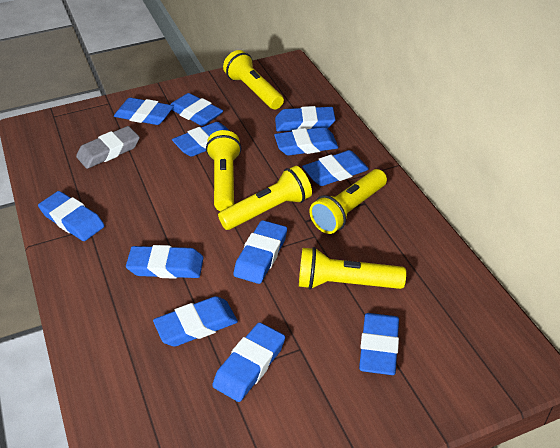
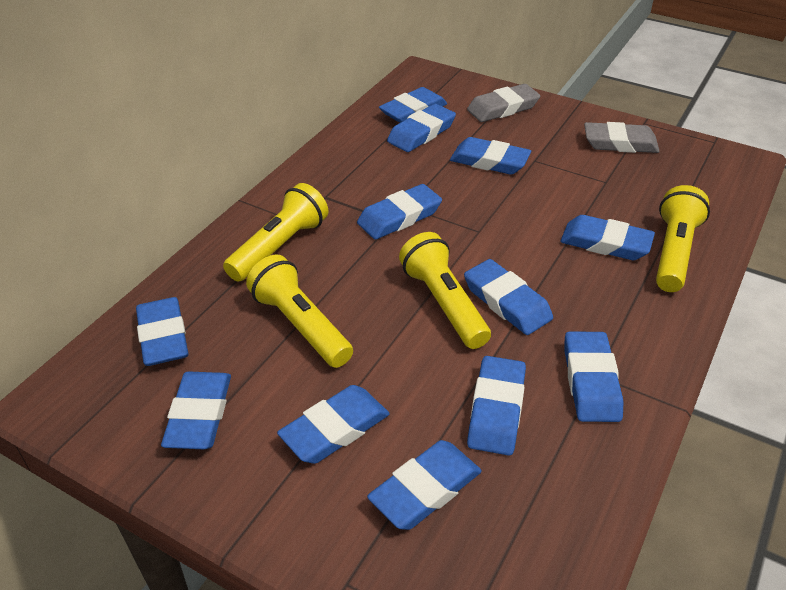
grey eraser: [76,126,140,169] = 1 -> [467,84,540,122] [584,122,660,153] = 2
yellow flashlight: [206,130,241,211] [218,166,312,230] [223,50,284,109] [299,247,406,289] [310,169,387,234] = 5 -> [223,183,328,282] [246,255,353,368] [399,232,491,349] [656,185,710,292] = 4

